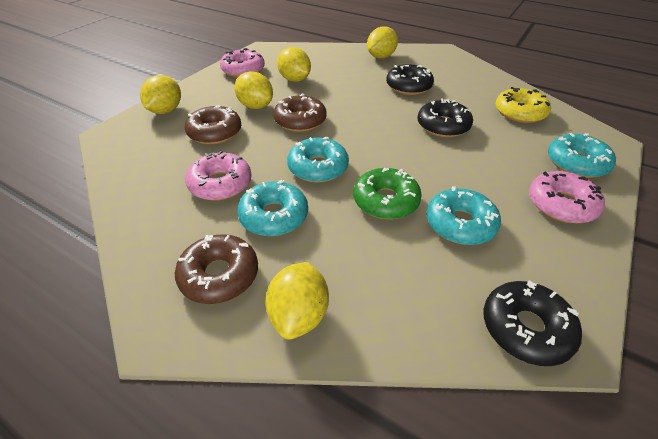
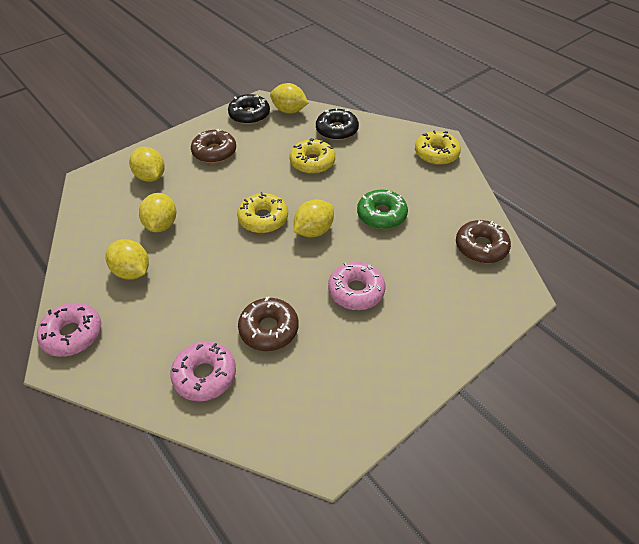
black donut: [386,64,434,95] [417,98,473,137] [484,280,582,366] = 3 -> [228,94,270,124] [316,108,359,140] = 2
turquoise donut: [237,180,308,236] [287,136,349,183] [426,186,501,245] [548,133,616,178] = 4 -> none = 0
yellow donut: [496,87,551,123] = 1 -> [237,192,288,233] [289,138,335,174] [415,131,461,165] = 3

